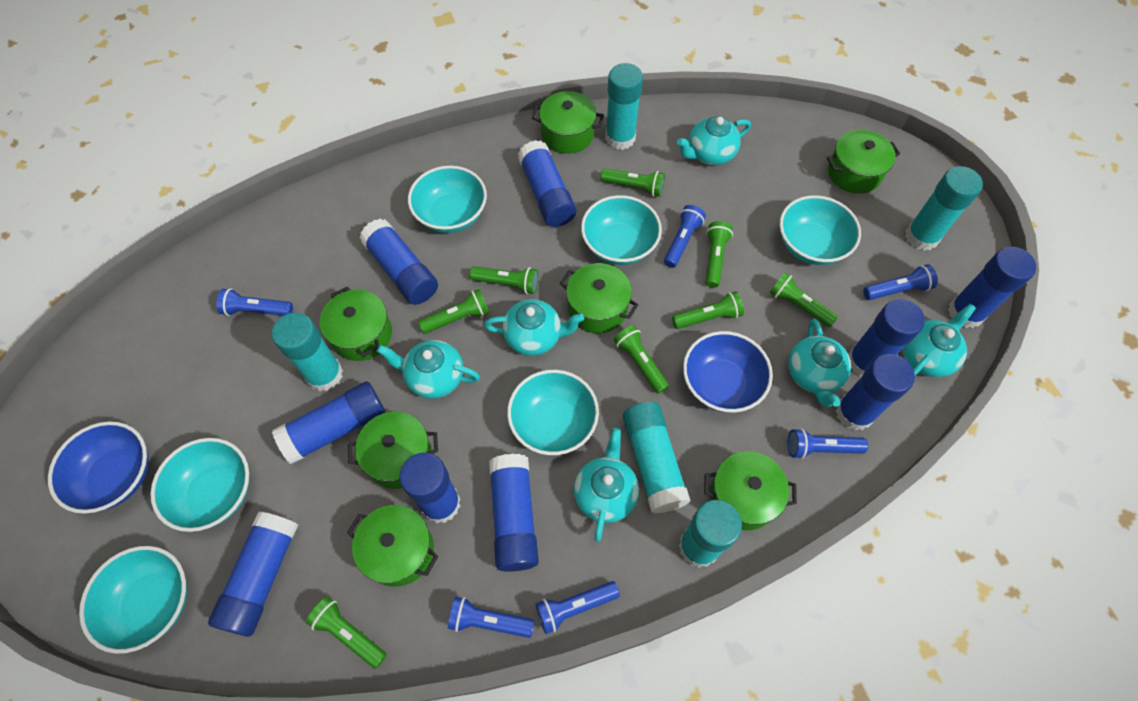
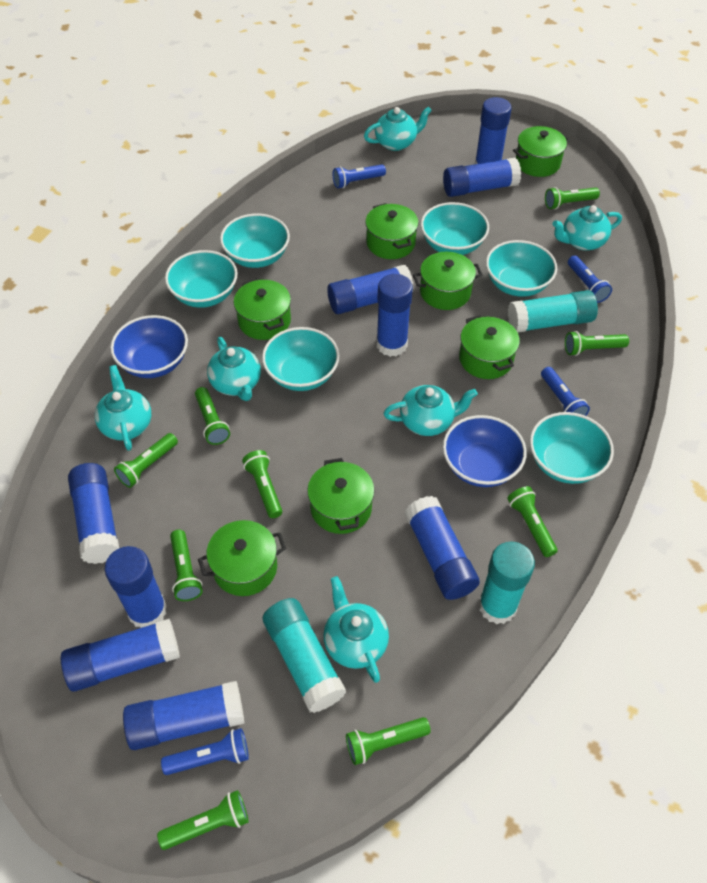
blue flashlight: [216,289,293,316] [448,597,534,638] [535,581,620,634] [664,205,706,268] [788,428,868,459] [863,264,938,300] = 6 -> [161,728,249,775] [332,164,386,188] [541,367,590,416] [568,255,612,303] = 4
green flashlight: [306,597,387,669] [419,289,489,334] [470,266,539,294] [600,168,665,197] [614,325,669,394] [672,291,744,329] [705,221,733,288] [770,273,838,327] = 8 -> [114,433,178,488] [157,790,248,850] [170,530,203,601] [195,387,230,445] [242,450,282,518] [346,717,431,765] [507,486,558,557] [545,187,600,209] [565,331,629,356] = 9
turquoise glue stick: [272,312,343,391] [605,63,643,150] [623,401,691,514] [679,500,742,568] [905,166,983,251] = 5 -> [263,598,346,713] [478,541,535,624] [508,290,598,332] = 3

